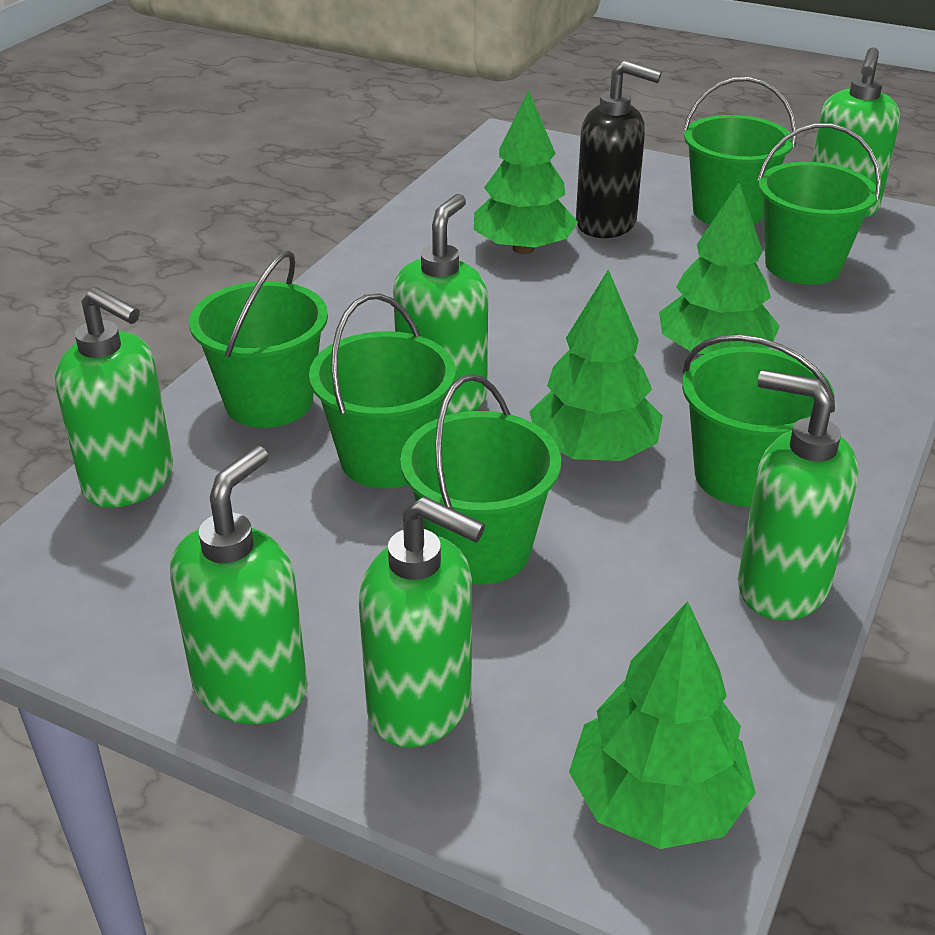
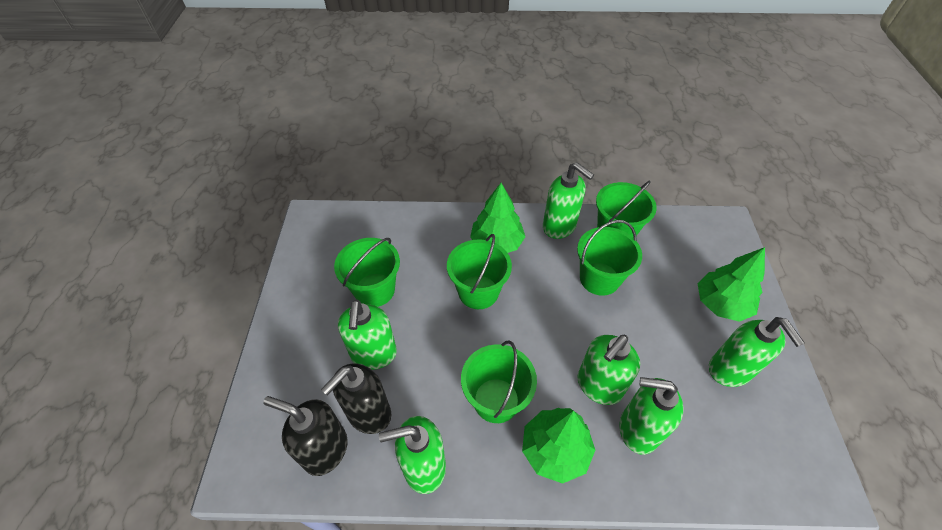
black soap dispenser: [576,60,662,238] = 1 -> [263,396,348,476] [321,363,391,434] = 2
green bucket: [189,250,328,428] [309,294,456,488] [400,374,561,585] [682,335,835,507] [683,77,796,225] [757,123,881,285] = 6 -> [334,238,400,307] [447,234,512,309] [461,341,537,423] [577,220,642,296] [596,180,657,238] = 5
green tree: [474,90,578,254] [529,270,663,461] [569,601,756,849] [659,182,780,355] = 4 -> [470,183,525,253] [522,408,595,484] [698,247,765,322] = 3

